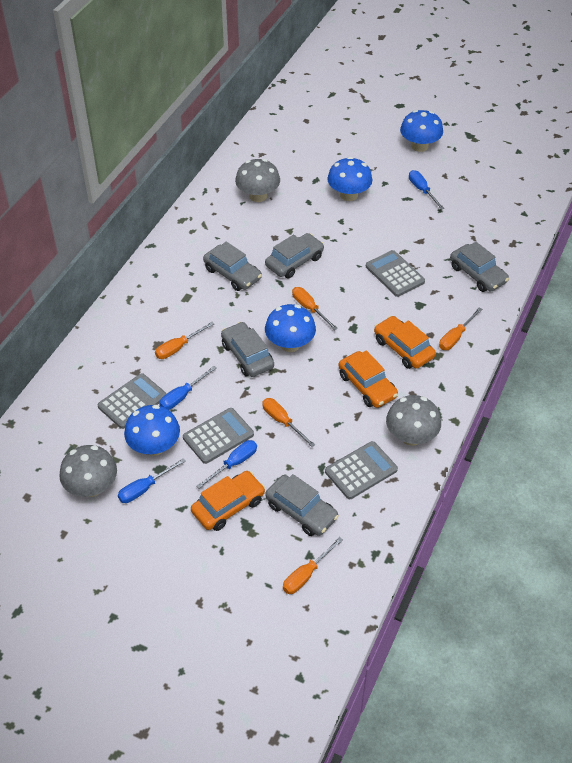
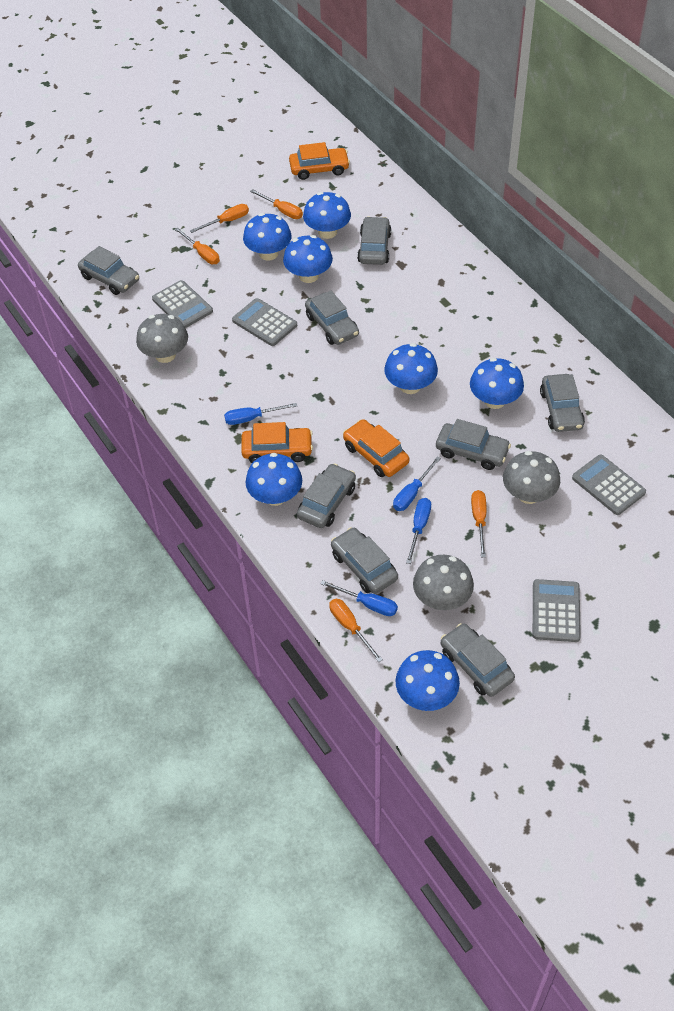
blue mushroom: [124,405,180,456] [265,304,316,352] [327,157,372,201] [400,110,443,152] = 4 -> [243,213,292,261] [246,453,302,506] [283,235,333,283] [303,192,351,239] [384,343,438,394] [396,650,460,711] [470,358,524,409] = 7
grey car: [203,242,262,291] [221,322,274,377] [265,233,324,278] [265,474,339,536] [450,242,509,292] = 5 -> [78,246,139,295] [297,463,356,528] [305,291,359,345] [331,527,398,594] [357,216,392,265] [436,419,511,470] [441,623,515,697] [540,374,585,432] = 8

